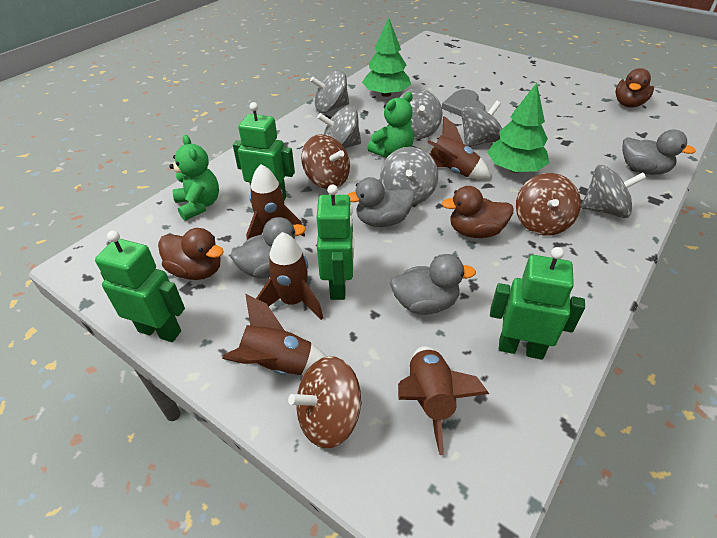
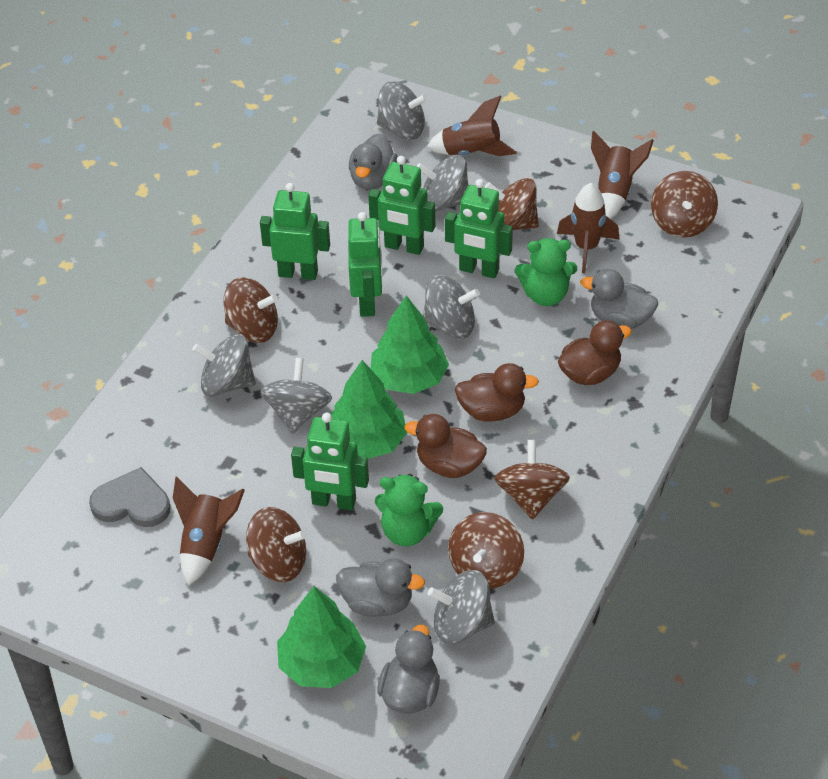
brown rocket: [222,294,327,375] [246,164,305,240] [256,232,323,320] [398,346,489,455] [427,116,491,179] = 5 -> [173,476,245,586] [427,96,517,156] [557,183,619,273] [591,130,654,219] = 4
brown spinning top: [288,356,362,449] [301,134,350,189] [516,173,581,236] = 3 -> [224,277,278,343] [246,507,307,582] [448,512,524,588] [485,178,539,230] [494,440,570,520] [651,171,718,238] = 6
green robot: [95,231,185,342] [233,102,295,200] [316,184,354,300] [490,247,585,360] = 4 -> [260,183,330,280] [291,413,369,510] [348,212,383,317] [368,156,435,255] [445,179,513,278] = 5
green tree: [362,18,411,97] [487,83,549,173] = 2 -> [277,586,366,688] [331,360,407,459] [370,296,449,394] = 3

